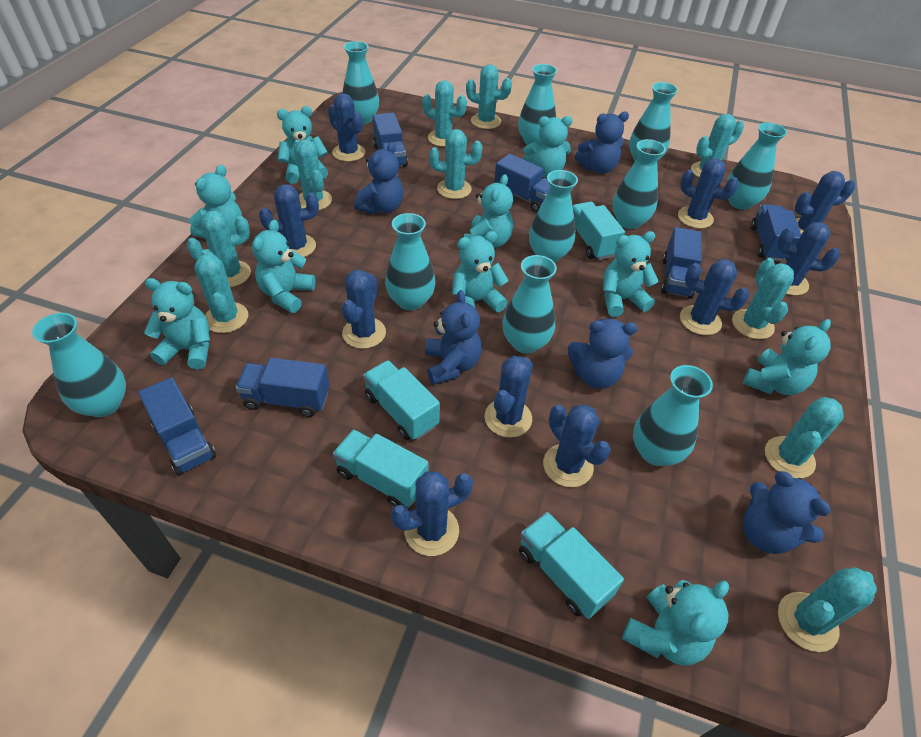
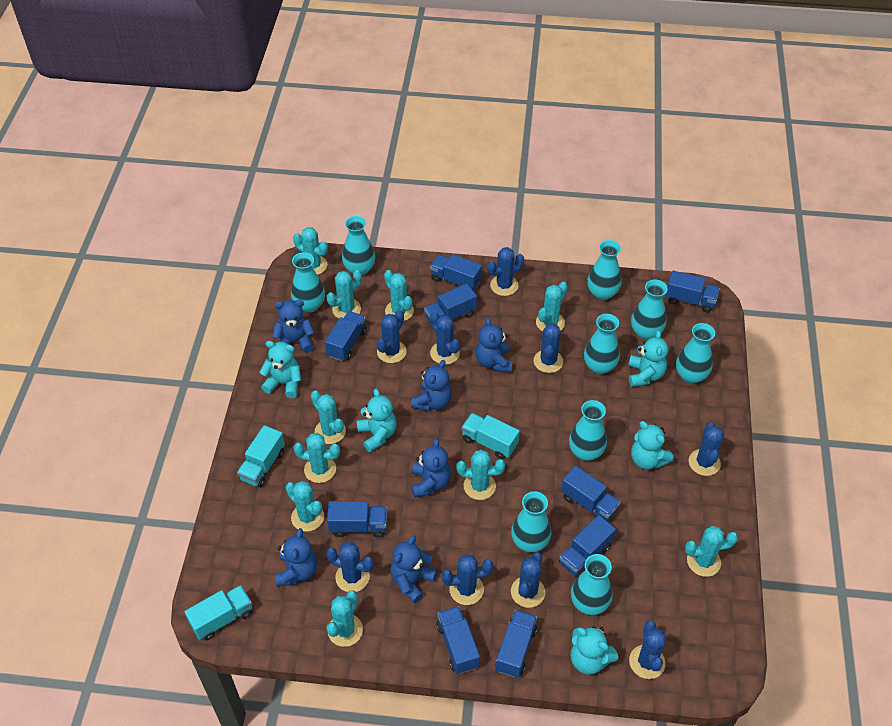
blue cactus: [259,184,319,257] [328,93,365,162] [342,270,386,349] [391,472,473,556] [484,356,533,438] [543,404,611,487] [678,158,739,229] [680,259,749,335] [778,222,840,296] [795,171,855,235] = 10 -> [326,542,374,592] [377,310,407,363] [430,312,460,365] [442,554,493,605] [487,247,524,296] [511,552,545,608] [534,323,563,373] [629,620,667,679] [689,423,724,476] = 9
blue teddy bear: [354,142,403,214] [425,290,481,385] [568,319,638,389] [575,111,629,174] [743,471,831,554] = 5 -> [272,300,314,353] [275,528,317,586] [390,536,437,603] [411,360,452,411] [412,438,451,498] [475,318,512,372] = 6
blue truck: [138,377,216,475] [236,358,330,417] [372,112,408,167] [494,154,550,212] [661,227,702,299] [751,204,801,262] = 6 -> [325,311,367,361] [327,501,387,537] [424,284,477,324] [430,254,482,291] [436,606,480,674] [496,610,537,678] [559,515,616,577] [561,466,621,521] [665,271,720,313] = 9
turquoise teddy bear: [144,278,210,370] [189,165,242,238] [252,220,316,313] [277,106,328,184] [452,231,509,312] [464,174,513,248] [524,116,573,178] [603,231,659,317] [622,580,729,666] [743,319,831,395] = 10 -> [259,341,301,398] [357,389,397,452] [571,626,618,675] [628,330,668,387] [631,421,674,470] = 5
turquoise truck: [333,429,428,507] [363,360,440,440] [519,512,624,619] [572,202,625,260] = 4 -> [185,585,252,640] [237,425,285,488] [461,413,520,459] = 3
turquoise vase: [32,313,126,417] [342,41,379,124] [385,213,435,311] [503,255,557,354] [518,64,557,145] [529,170,578,262] [612,139,666,229] [629,82,678,161] [633,365,713,466] [727,122,787,210] = 10 -> [291,252,325,313] [342,216,375,275] [511,491,551,552] [569,400,607,461] [571,554,613,615] [584,314,620,374] [587,240,621,300] [631,280,668,340] [676,323,715,384] = 9

